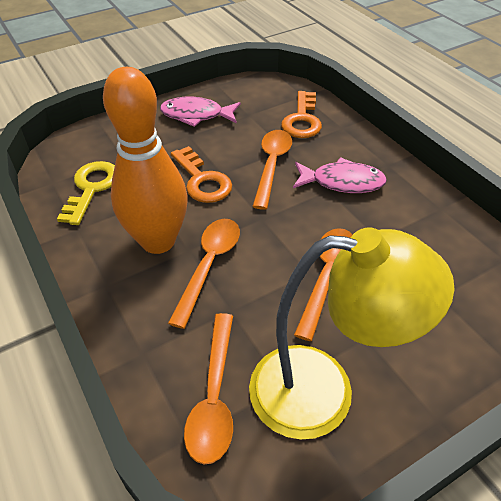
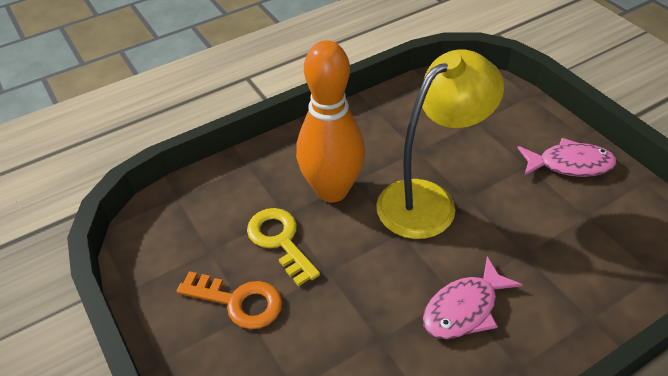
orange key: [171,146,232,203] [281,91,322,138] = 2 -> [177,271,282,329] = 1
orange spoon: [168,219,240,329] [184,313,233,465] [252,130,292,210] [294,228,353,341] = 4 -> none = 0

